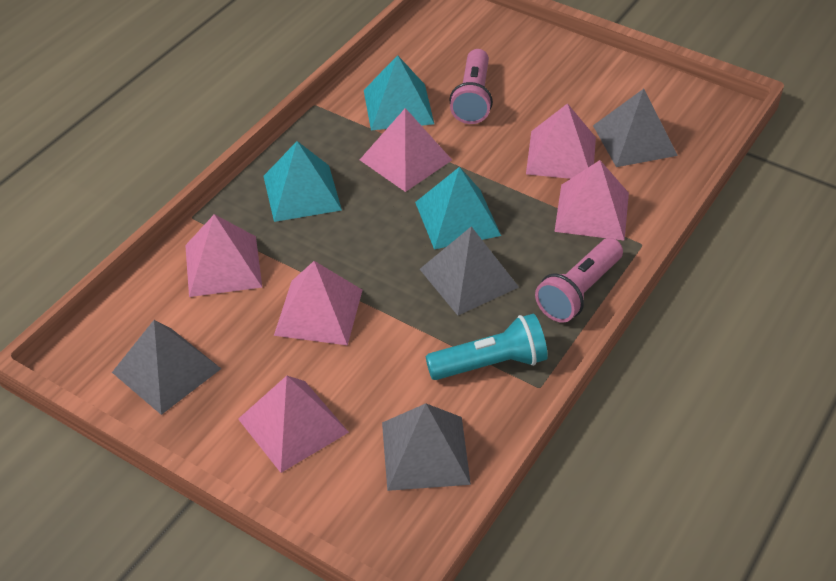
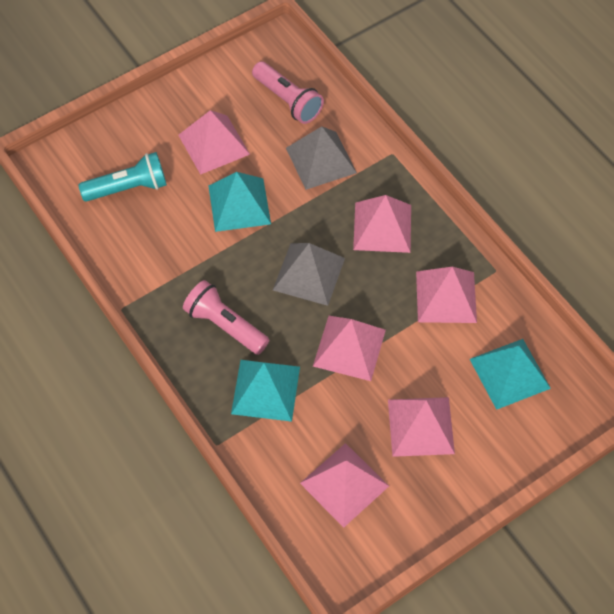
grey pyramid: [112,320,221,415] [382,403,471,491] [420,226,519,315] [593,89,678,167] = 4 -> [273,243,345,306] [286,126,357,190] = 2

